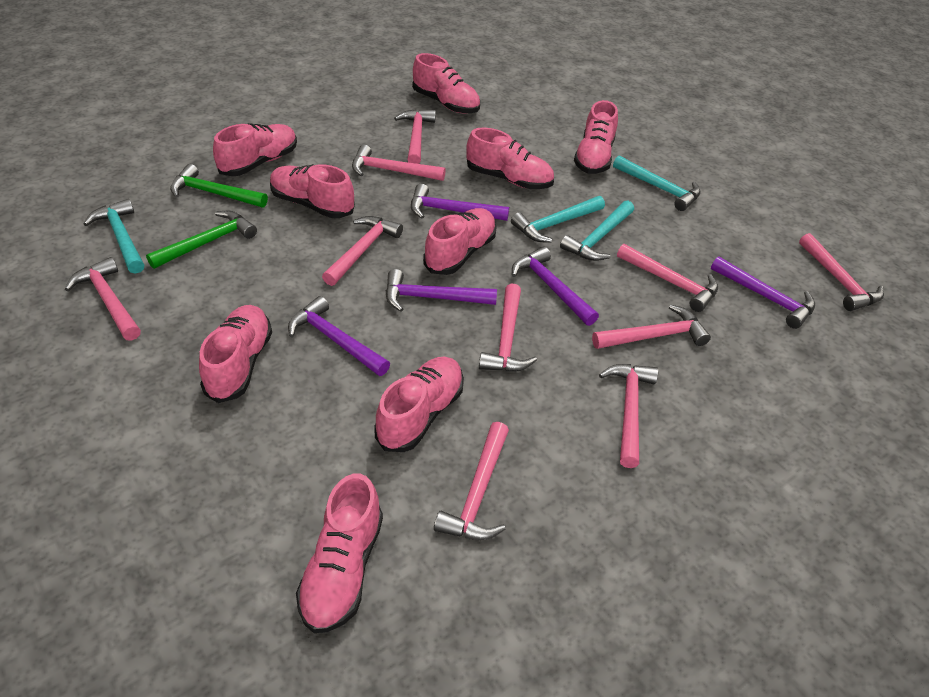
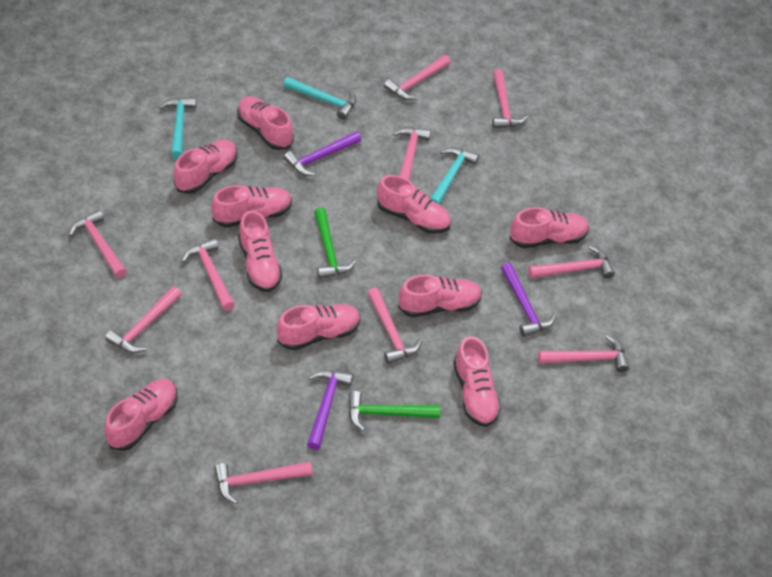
pink shoe: [199,305,272,403] [213,123,297,176] [270,164,355,218] [296,474,383,633] [374,357,464,452] [412,53,480,114] [423,208,497,275] [466,128,554,189] [574,100,618,174] = 9 -> [104,379,178,451] [173,140,237,194] [211,185,292,227] [237,96,294,150] [238,210,282,292] [276,304,361,350] [377,175,451,234] [398,275,482,317] [453,336,501,427] [510,207,589,248] = 10
purple hammer: [288,296,390,376] [386,269,497,312] [411,184,509,221] [512,247,599,326] [711,256,815,329] = 5 -> [284,131,361,176] [307,370,353,450] [501,263,556,337] = 3
turquoise hammer: [83,199,144,274] [511,196,605,242] [560,200,634,261] [613,156,701,211] = 4 -> [159,97,197,159] [283,77,356,120] [430,147,479,205] = 3

